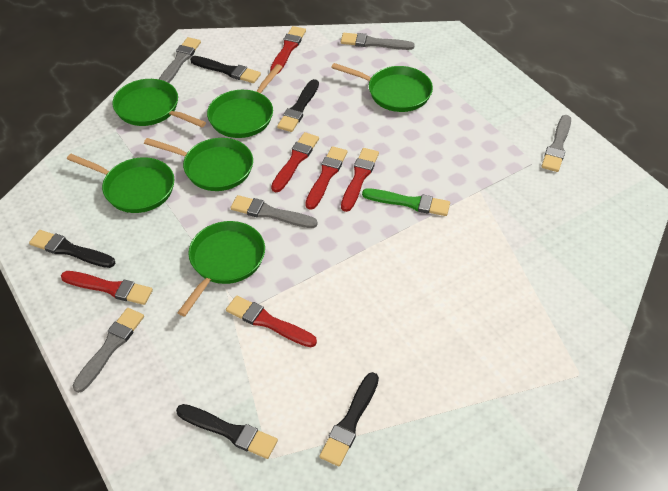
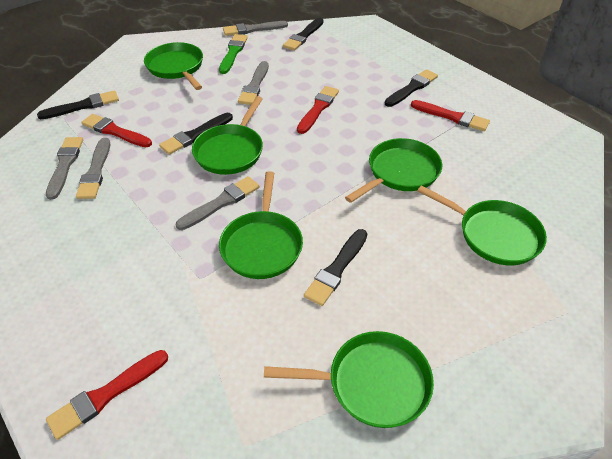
red brush: [61,271,153,305] [226,296,317,347] [270,26,306,74] [271,132,319,192] [305,146,347,210] [341,148,379,212] = 6 -> [46,350,168,440] [81,114,152,147] [297,86,339,134] [411,100,490,131] = 4

